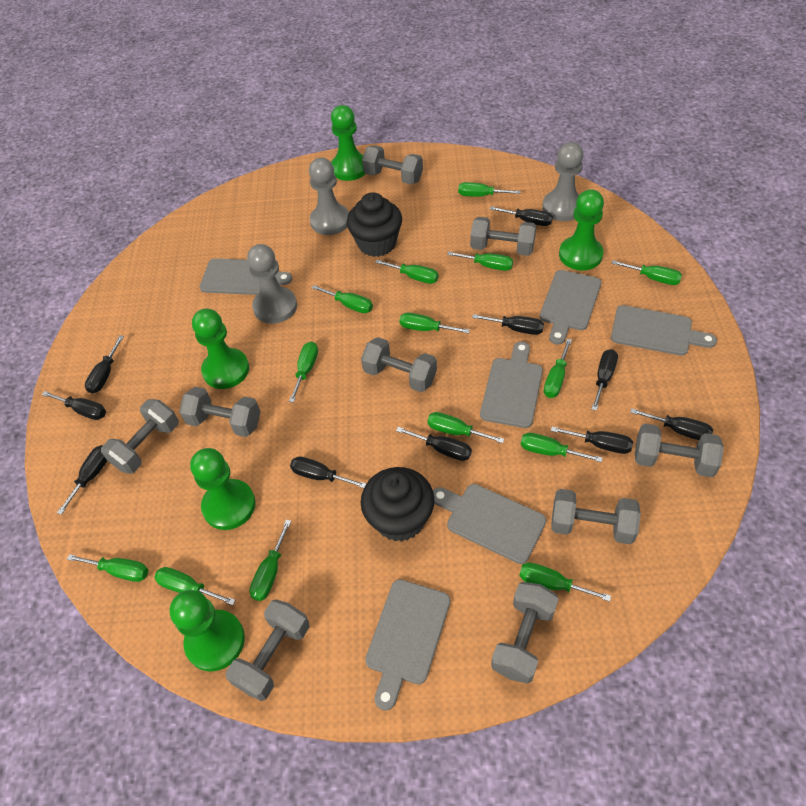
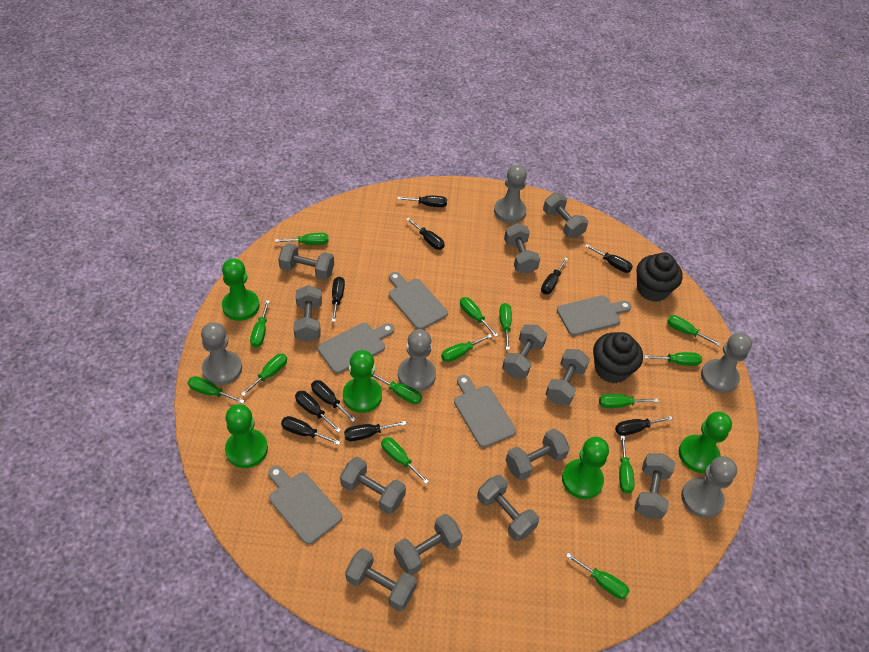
grey cutting board: [200,258,292,295] [365,579,450,711] [433,484,546,564] [480,342,543,428] [540,270,601,345] [611,305,717,356] = 6 -> [268,466,342,545] [317,323,394,374] [389,272,448,329] [454,375,516,448] [557,295,631,336] = 5
grey dumbbell: [101,399,179,474] [179,387,260,437] [226,599,310,701] [361,337,437,392] [362,145,423,184] [470,217,536,256] [491,582,559,684] [551,489,641,544] [635,424,724,477] = 9 -> [278,243,334,280] [293,285,322,342] [340,457,406,514] [345,548,417,611] [394,514,462,575] [477,475,539,541] [502,325,547,379] [504,223,540,274] [505,429,570,481] [543,193,588,238] [546,349,590,405] [634,453,675,519] = 12
grey pawn: [247,244,297,324] [309,158,349,235] [542,142,583,221] = 3 -> [201,322,242,385] [398,329,436,391] [494,165,527,223] [681,456,737,518] [701,333,752,393] = 5

